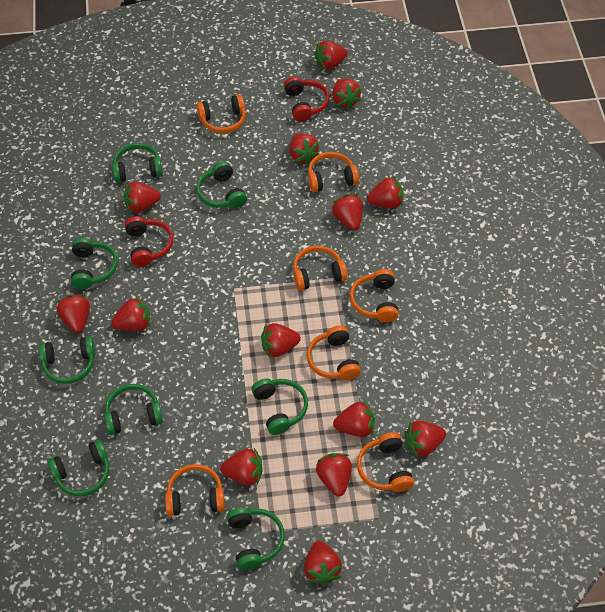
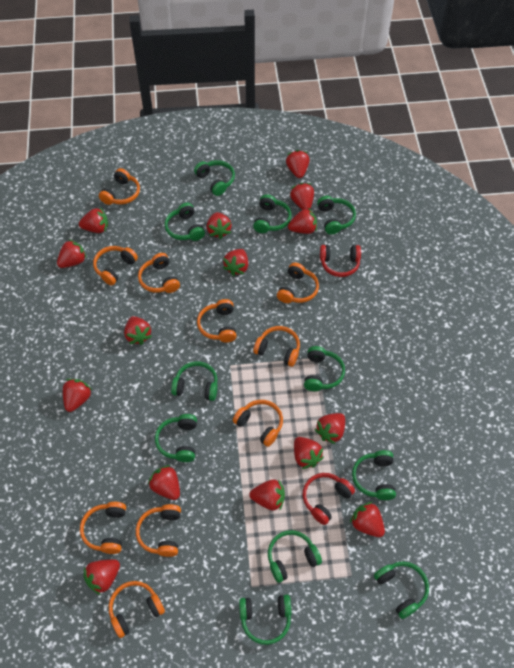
green headphones: [39,336,95,384] [47,439,109,496] [71,238,118,289] [104,384,163,435] [112,143,163,183] [196,161,247,208] [227,507,285,570] [251,378,308,435] = 8 -> [155,414,197,462] [165,203,205,241] [171,361,218,401] [194,160,235,196] [239,595,291,645] [253,194,291,233] [268,530,322,583] [304,346,345,391] [317,196,356,235] [352,450,396,500] [374,561,429,619] = 11
orange headphones: [165,464,225,516] [197,94,245,134] [293,245,347,291] [307,325,361,380] [308,152,359,192] [350,269,399,322] [357,432,414,492] = 7 -> [80,502,126,554] [93,246,138,286] [99,168,140,205] [109,581,165,638] [136,504,181,557] [138,253,180,293] [197,299,236,342] [233,400,283,447] [253,326,300,367] [277,262,319,303] = 10
red strawberry: [56,294,90,333] [111,296,150,331] [124,182,161,214] [220,448,263,485] [261,323,301,358] [290,133,319,165] [304,541,342,585] [314,41,348,70] [316,453,352,496] [331,194,363,230] [332,79,361,110] [333,400,375,437] [367,176,403,208] [405,421,446,457] = 14 -> [57,239,87,268] [63,379,93,412] [79,207,108,233] [83,559,120,595] [124,316,152,345] [148,465,180,500] [207,212,232,239] [223,249,248,276] [249,479,285,510] [286,150,310,178] [288,208,317,234] [290,183,314,210] [294,437,324,469] [315,413,345,444] [350,502,385,537] = 15

